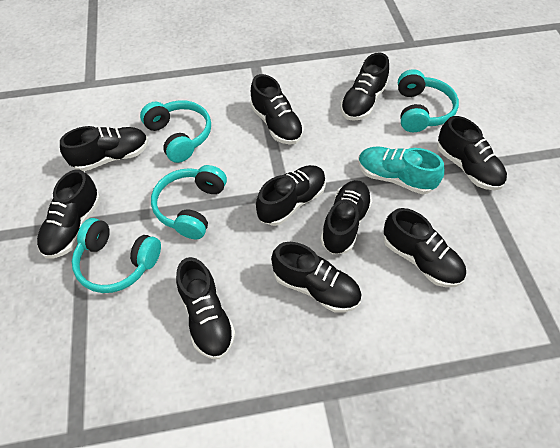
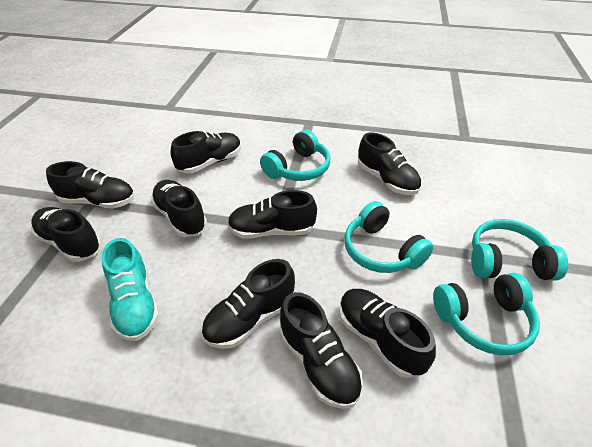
black shoe: [37,169,101,258] [60,126,149,172] [176,257,236,359] [250,74,304,145] [256,165,326,226] [271,242,362,313] [320,180,372,254] [340,52,389,121] [383,208,466,287] [437,116,507,190] = 10 -> [31,207,101,262] [46,161,135,209] [151,180,207,237] [171,131,241,173] [201,259,295,349] [228,190,317,239] [279,292,363,409] [339,289,436,378] [358,133,421,195] = 9

